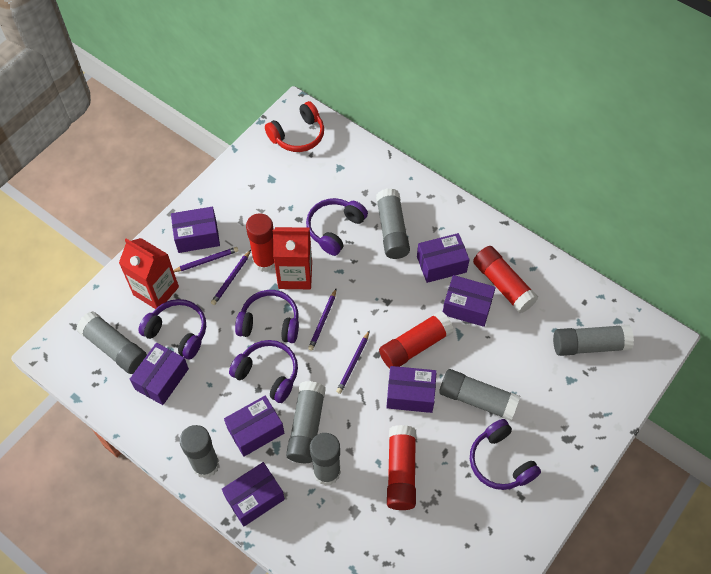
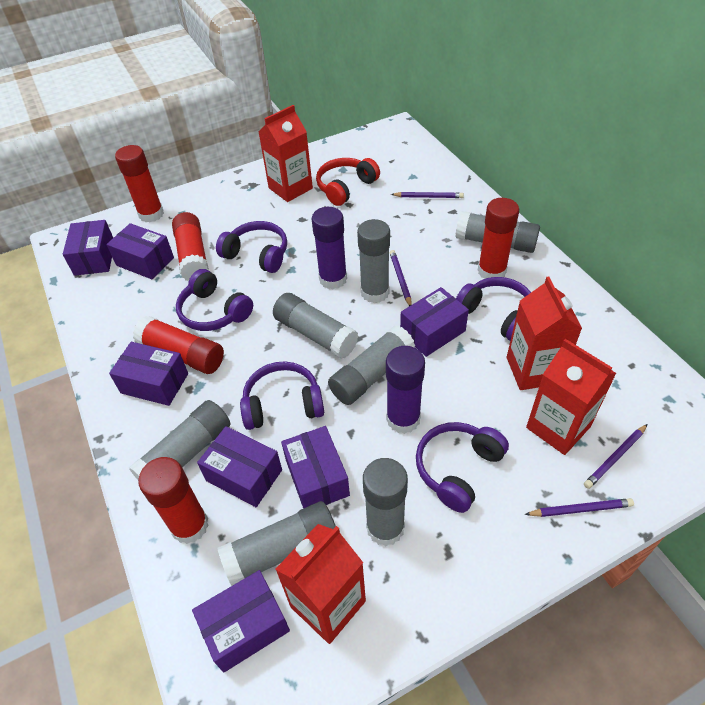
purple glue stick: none = 0 -> [311,207,347,289] [386,346,425,434] = 2
red carton: [119,238,179,309] [273,227,312,289] = 2 -> [259,105,313,202] [275,524,366,644] [507,276,582,390] [526,339,616,455] = 4
red glue stick: [246,213,275,272] [379,311,454,368] [387,425,416,510] [473,246,538,313] = 4 -> [115,145,164,222] [133,316,224,374] [138,457,209,544] [172,212,209,281] [478,198,519,279] = 5

